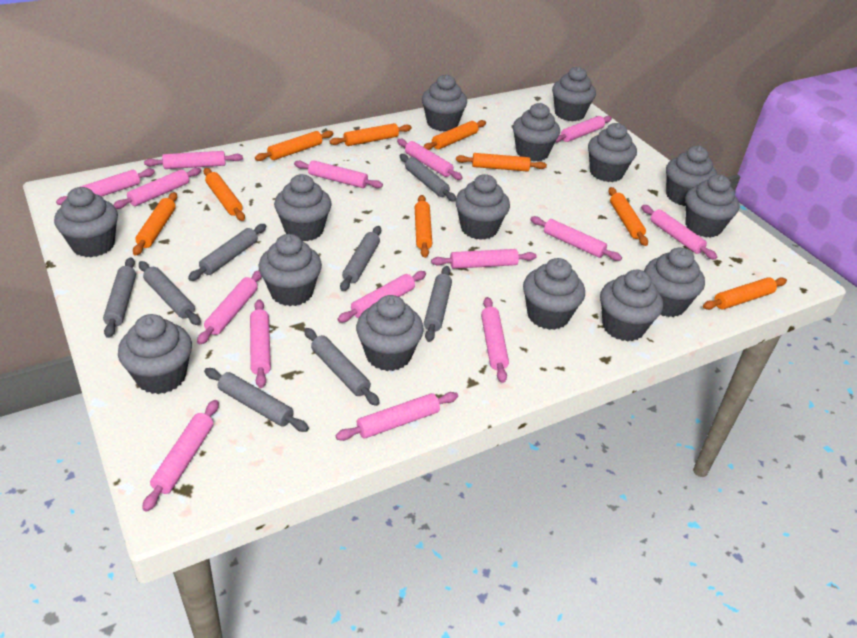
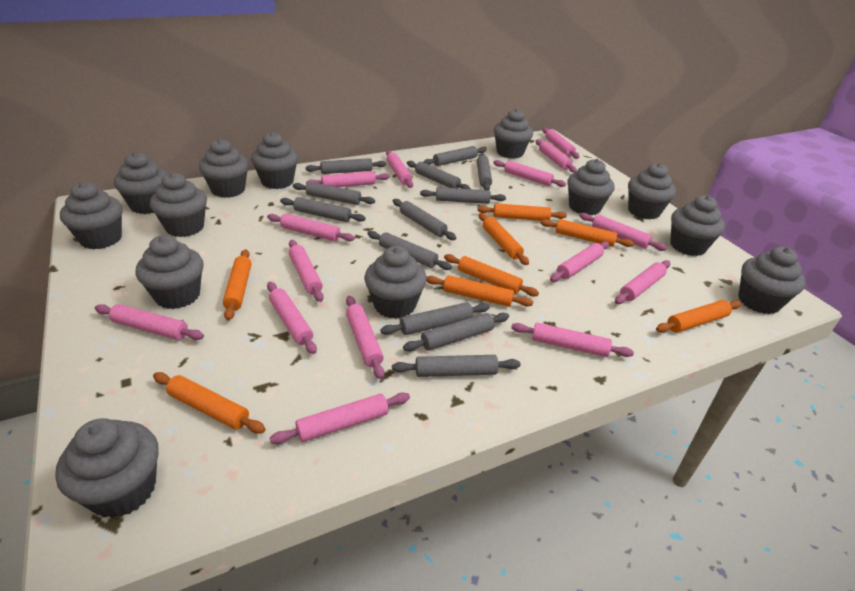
grey cupcake: [54,187,118,257] [118,314,192,394] [259,234,322,306] [274,174,332,241] [356,295,424,371] [422,74,467,131] [455,174,510,240] [513,103,560,161] [523,258,585,330] [552,66,596,121] [588,123,637,182] [600,270,663,341] [644,248,705,317] [666,146,717,206] [685,175,740,237] = 15 -> [55,418,159,518] [60,182,123,249] [114,152,167,214] [136,235,204,309] [150,172,207,237] [199,139,249,198] [251,132,298,189] [365,246,427,319] [494,109,533,159] [567,159,614,216] [628,163,676,220] [670,195,725,256] [738,247,806,314] = 13
grey rolling pin: [103,257,136,338] [139,261,201,325] [188,224,266,281] [204,368,309,432] [304,328,380,406] [340,226,381,291] [400,154,456,202] [424,266,452,342] = 8 -> [280,197,366,222] [293,182,375,205] [305,158,386,174] [367,231,452,270] [380,302,490,335] [392,355,521,377] [393,199,456,240] [403,313,509,351] [407,161,471,189] [420,187,506,204] [423,146,487,166] [477,153,492,190] = 12
orange rolling pin: [133,192,177,256] [203,168,245,221] [255,130,333,161] [329,123,412,146] [415,195,432,258] [423,120,486,150] [456,153,547,172] [608,187,648,246] [703,277,787,310] = 9 -> [153,372,266,434] [223,249,251,320] [426,275,533,307] [444,254,539,297] [477,203,567,221] [479,213,529,265] [540,219,634,247] [656,300,741,332] = 8

